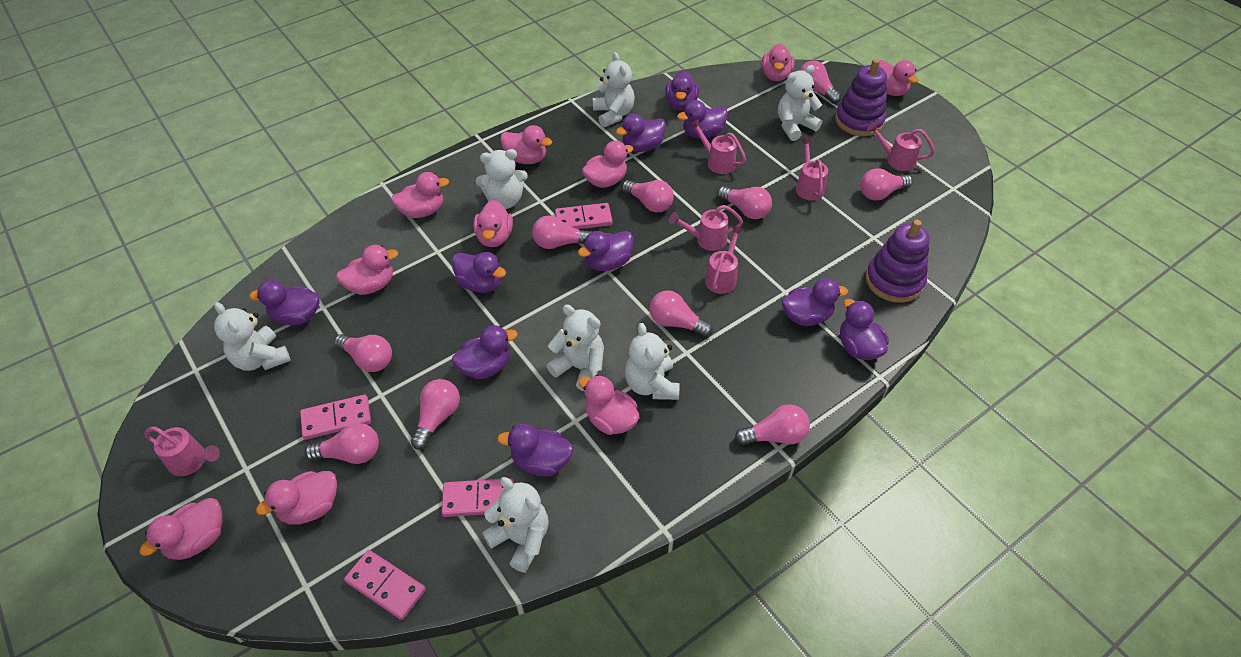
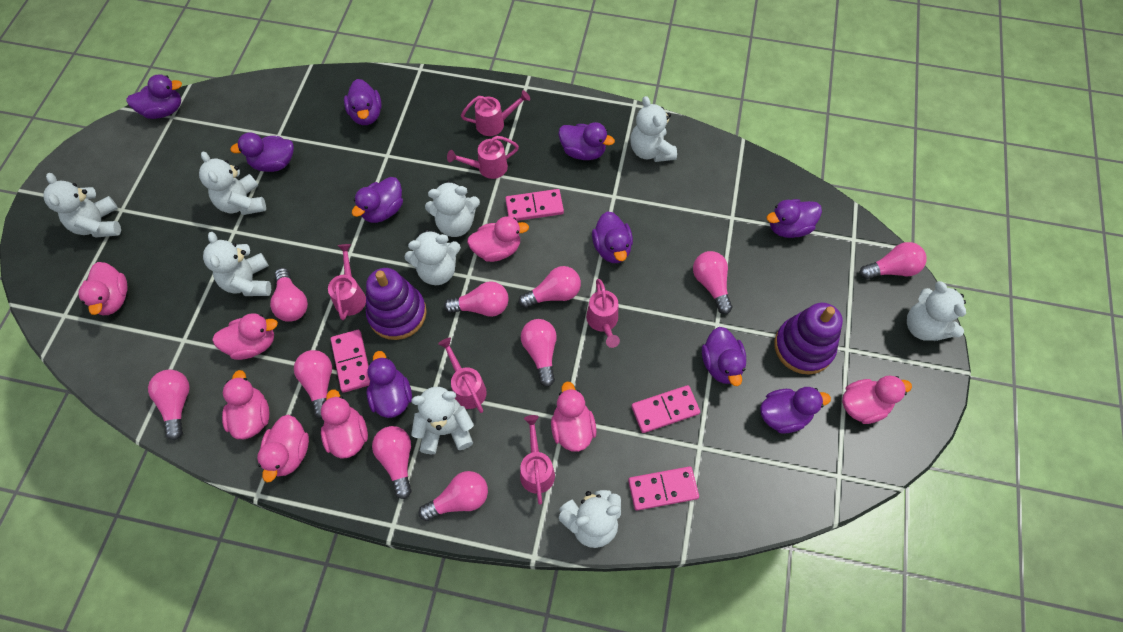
pink duck: [139,498,223,560] [256,471,337,525] [336,245,398,295] [391,172,449,218] [473,200,513,247] [500,125,552,164] [578,375,639,435] [582,141,633,188] [762,43,795,81] [879,60,919,96] = 10 -> [78,262,128,315] [212,313,278,360] [222,370,269,439] [257,415,309,483] [321,390,368,459] [467,216,529,262] [551,382,597,452] [842,375,912,424] = 8
white teddy bear: [214,302,291,371] [476,149,528,209] [482,477,549,573] [547,305,604,391] [593,52,635,127] [625,323,679,400] [778,65,822,141] = 7 -> [43,173,121,238] [199,152,266,215] [203,232,271,296] [404,229,461,285] [411,387,474,454] [425,181,480,237] [559,490,621,548] [630,96,677,162] [907,281,966,341] = 9

